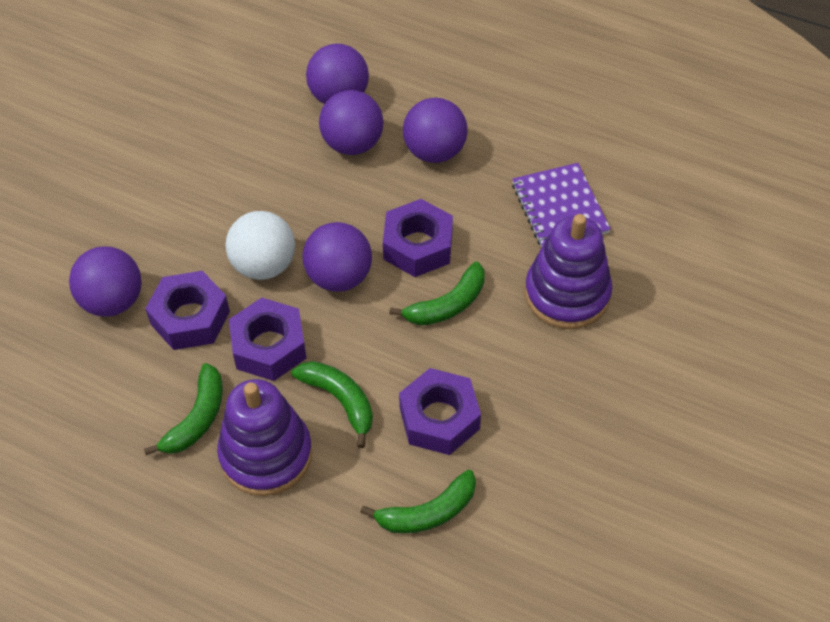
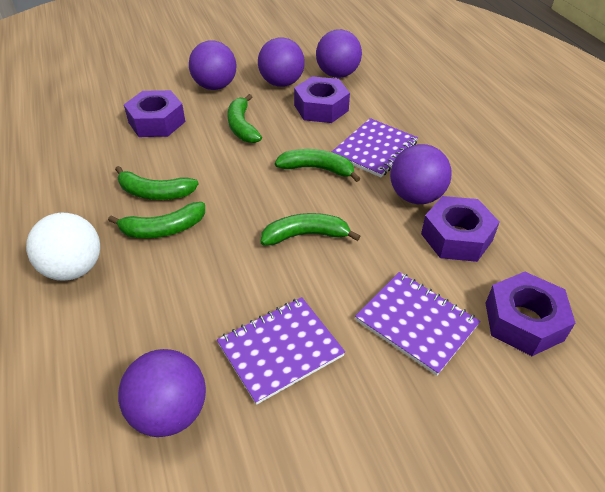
green banana: [144,363,223,455] [292,361,373,448] [360,470,476,533] [389,262,485,325] = 4 -> [108,202,205,238] [115,166,199,200] [227,94,262,143] [261,213,360,246] [275,149,361,182] = 5
purple notebook: [512,163,611,248] = 1 -> [217,297,345,405] [332,118,418,177] [355,272,480,376] = 3
purple stacking toy: [217,379,313,496] [525,214,612,329] = 2 -> none = 0

